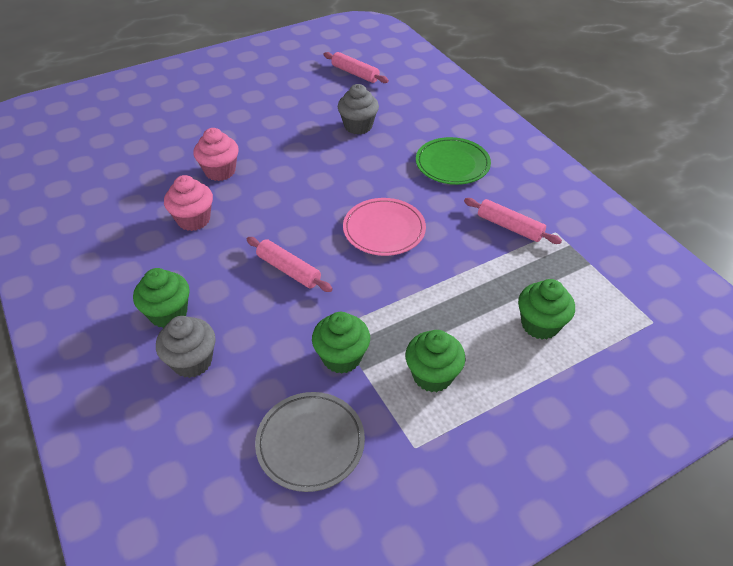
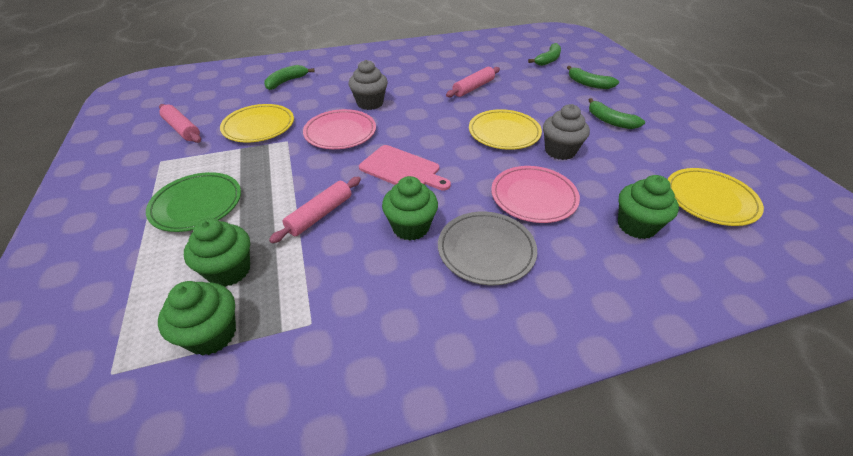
green banana: none = 0 -> [264,65,315,90] [528,43,561,66] [567,66,619,89] [589,98,645,129] = 4
pink cupcake: [164,175,213,231] [193,128,239,181] = 2 -> none = 0
pink cutting board: none = 0 -> [359,145,451,190] = 1
pink plate: [343,198,426,256] = 1 -> [303,109,376,149] [491,166,580,223] = 2
yellow plate: none = 0 -> [220,104,294,143] [469,109,542,150] [667,168,764,226] = 3

